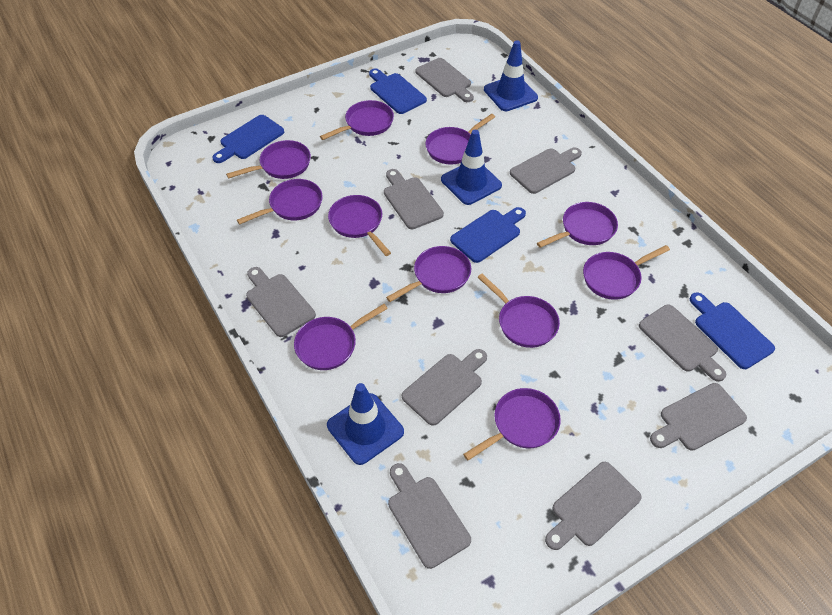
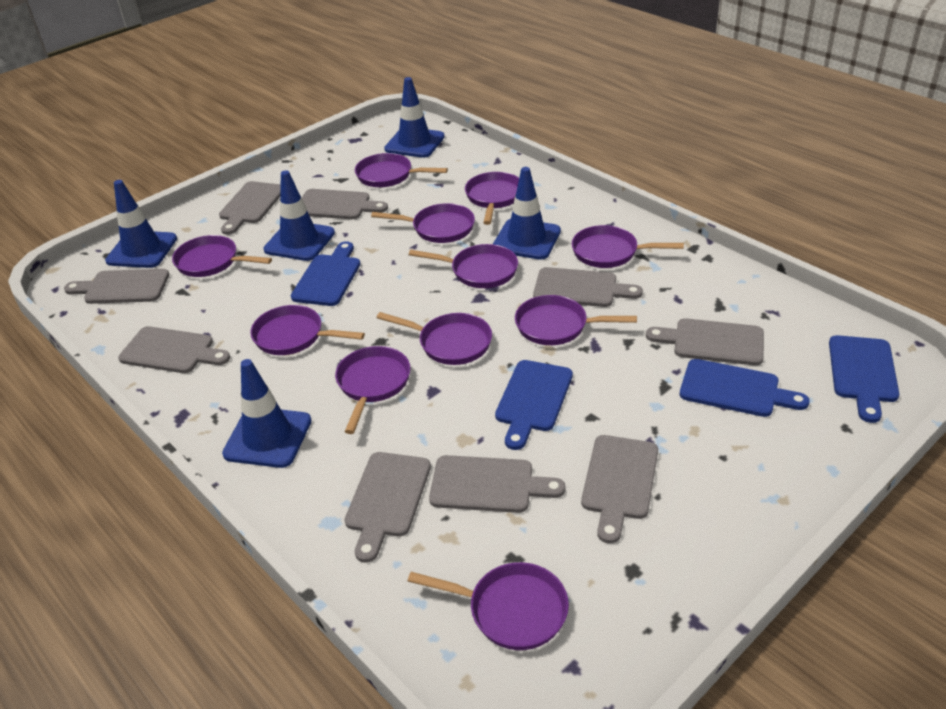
blue traffic cone: [327,383,404,465] [441,130,502,205] [484,40,538,111] = 3 -> [105,180,177,268] [222,359,312,468] [264,170,335,261] [384,77,445,158] [493,167,561,259] = 5

